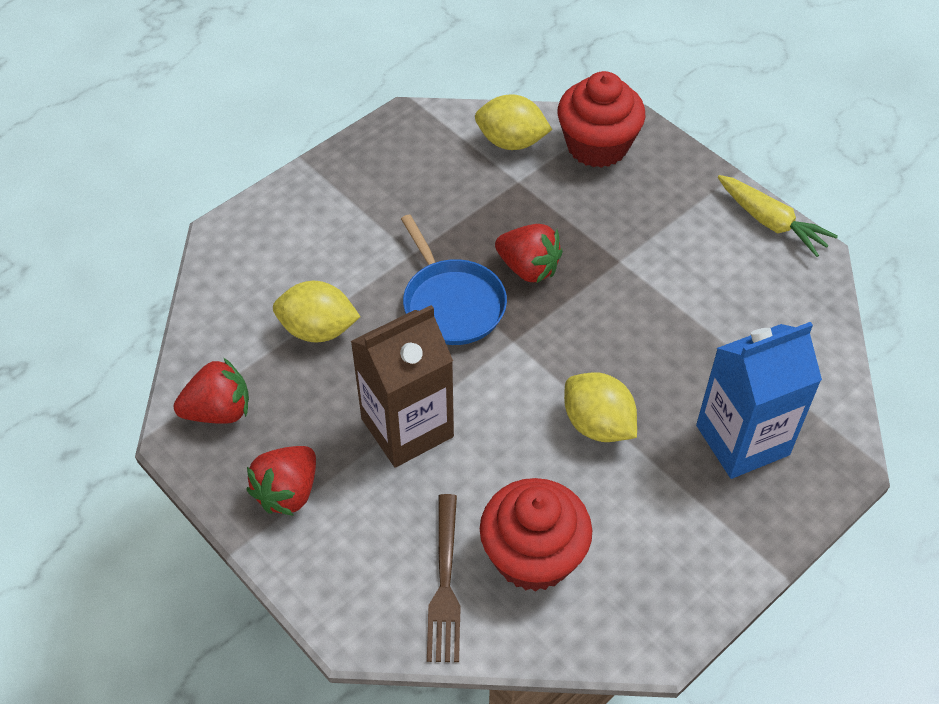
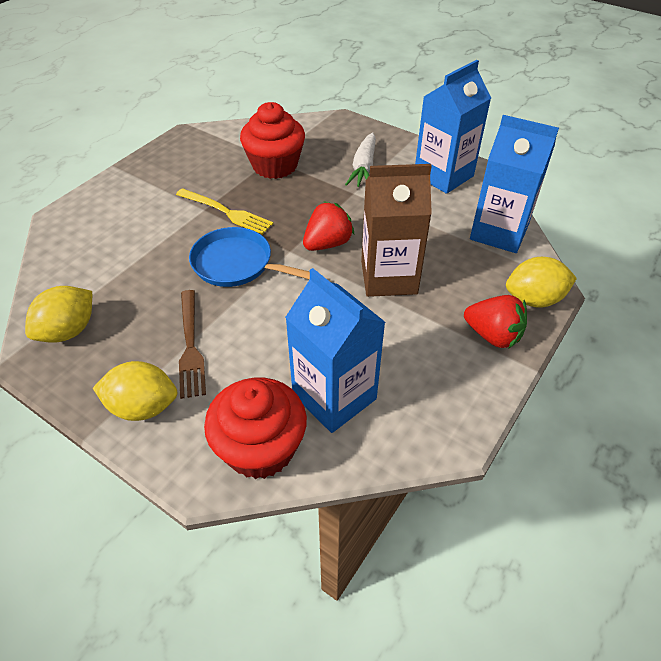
blue carton: [696,322,822,479] = 1 -> [285,268,385,433] [415,60,491,194] [470,115,559,253] = 3
red strawberry: [174,358,249,424] [246,446,316,516] [495,224,563,284] = 3 -> [303,201,354,251] [464,295,527,349] = 2
white carrot: none = 0 -> [345,132,376,187] = 1
yellow carrot: [718,175,838,257] = 1 -> none = 0
yellow fork: none = 0 -> [176,188,273,235] = 1

